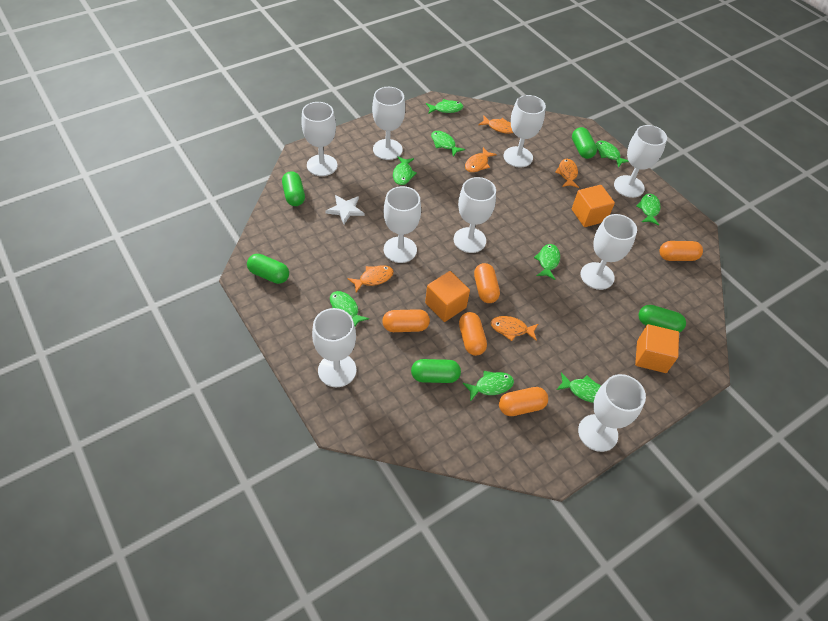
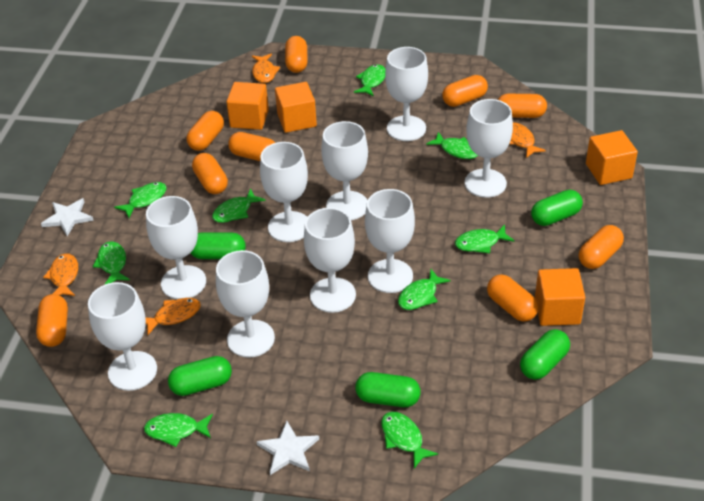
orange capsule: [382,309,430,332] [459,312,487,356] [474,263,500,303] [499,387,548,416] [659,241,703,261] = 5 -> [36,294,68,347] [187,111,224,151] [192,153,228,194] [228,132,275,161] [285,36,308,73] [442,75,488,107] [487,274,538,322] [498,94,547,118] [579,225,624,269] = 9
orange cube: [425,271,470,322] [572,185,615,227] [635,324,679,373] = 3 -> [226,82,269,130] [275,82,317,133] [535,268,585,326] [586,130,638,185] = 4
orange fish: [348,265,394,292] [465,147,497,172] [478,115,513,134] [490,316,538,341] [555,159,579,188] = 5 -> [43,253,78,296] [146,298,201,335] [252,54,280,83] [510,122,546,158] = 4
white star: [325,195,364,224] = 1 -> [41,198,94,236] [257,421,319,475] = 2

